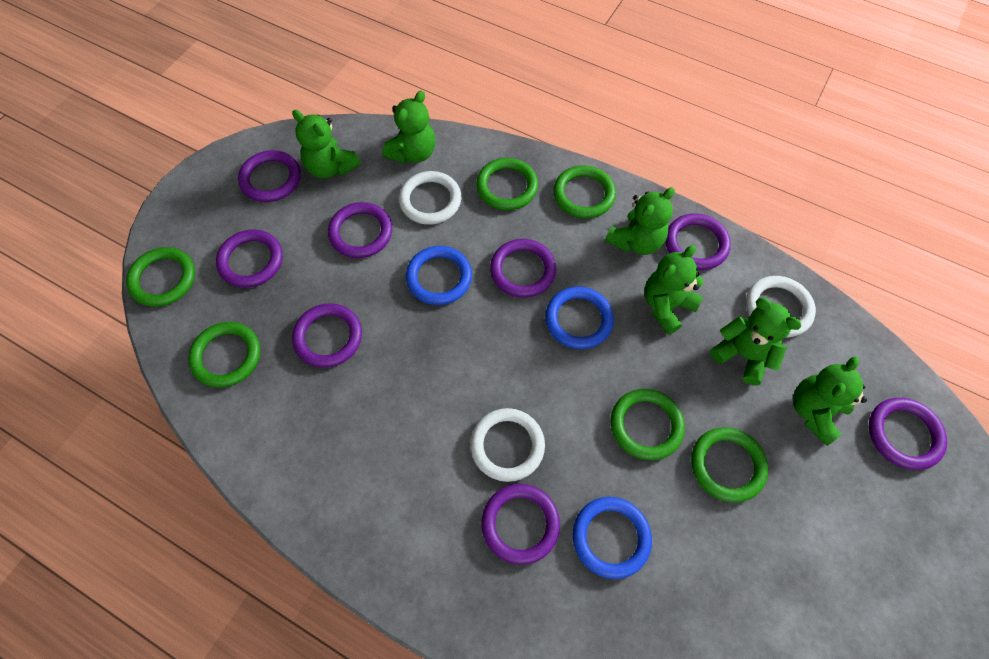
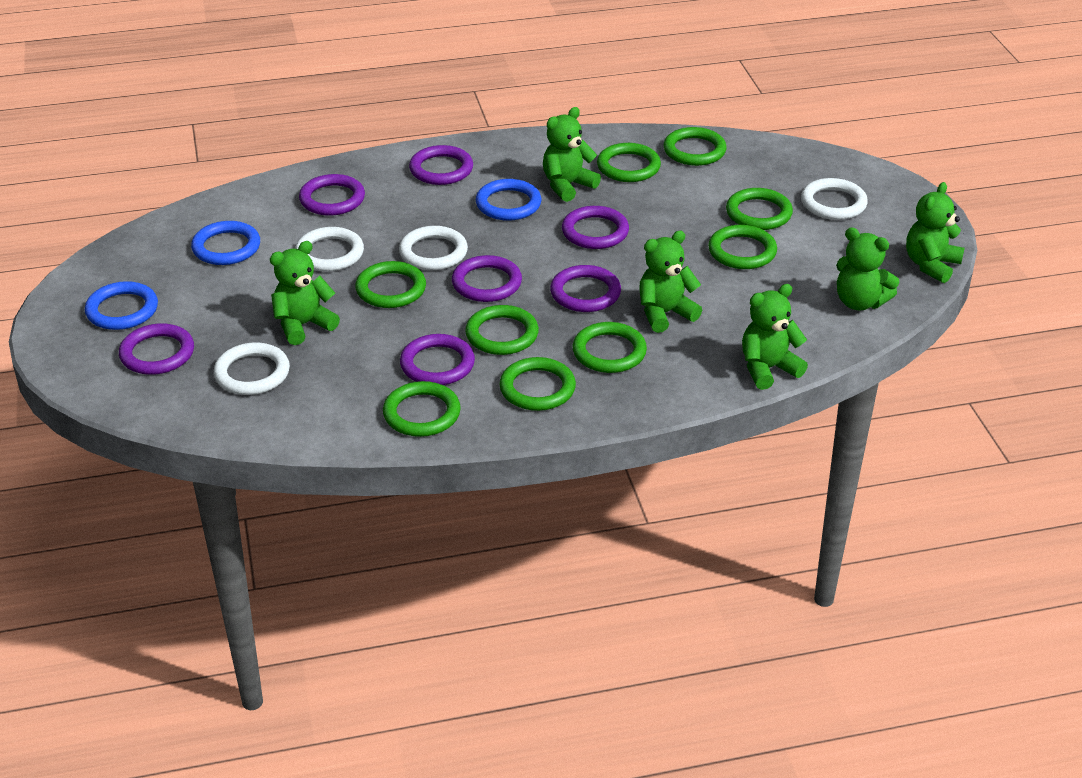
green ring: [126,247,195,307] [188,322,260,388] [476,158,538,210] [553,165,616,218] [611,389,685,460] [691,427,768,502] = 6 -> [355,261,426,308] [383,381,461,437] [465,305,539,355] [500,357,576,411] [573,322,647,373] [597,143,661,182] [663,127,727,166] [708,225,777,269] [726,188,793,230] = 9
purple ring: [216,230,283,288] [238,150,301,202] [292,303,362,368] [328,202,392,258] [481,484,560,565] [490,239,556,298] [665,213,731,270] [869,398,947,470] = 8 -> [119,323,194,375] [299,174,365,216] [400,334,475,385] [409,145,473,185] [452,255,522,302] [550,265,621,312] [562,206,629,249] = 7
white ring: [399,171,461,225] [470,408,545,482] [746,276,816,337] = 3 -> [214,342,290,395] [295,227,364,272] [399,226,468,270] [801,178,868,220] = 4

